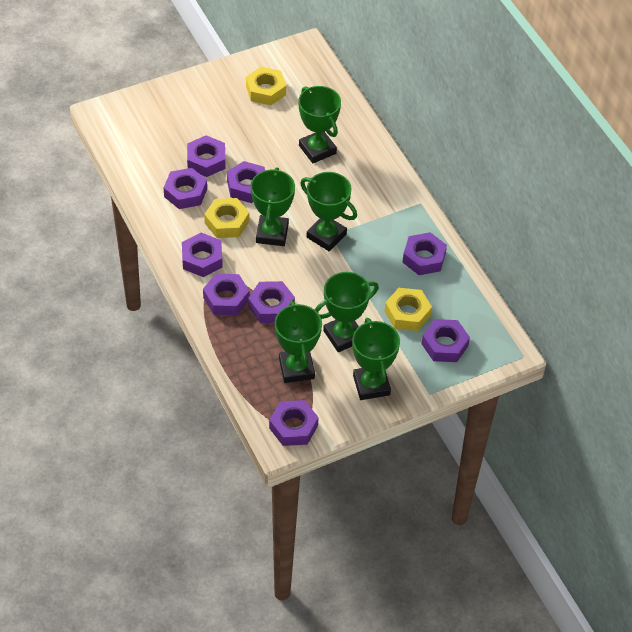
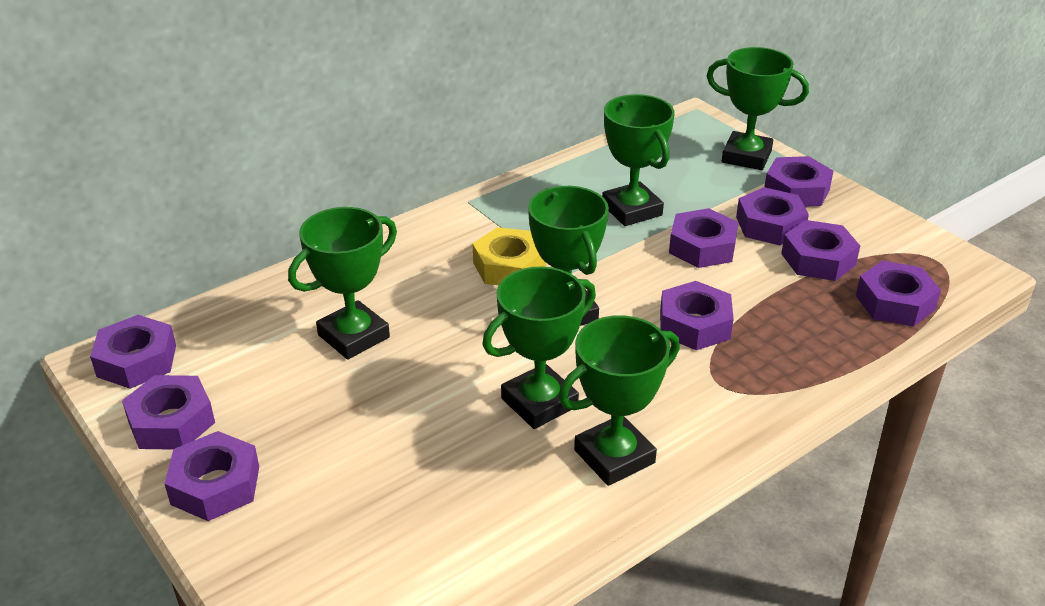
yellow nut: [204,198,249,238] [246,67,286,105] [385,288,432,331] = 3 -> [473,227,546,285] = 1

